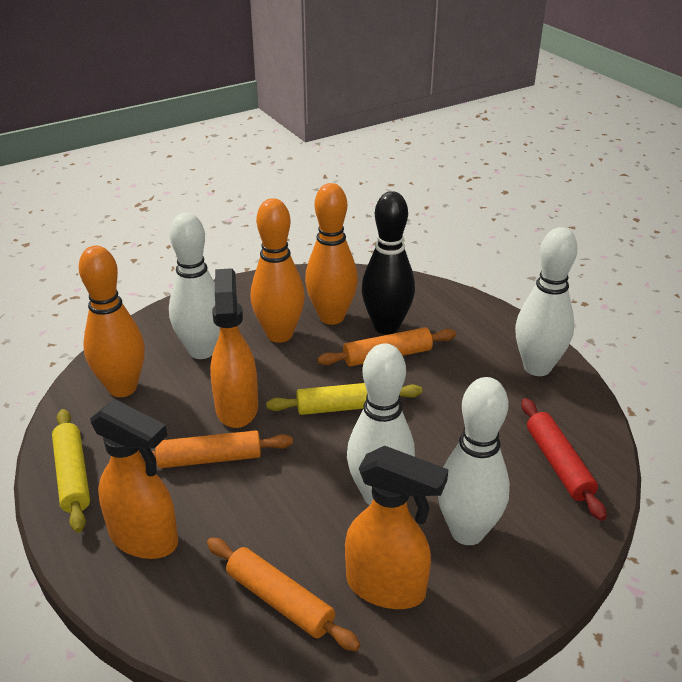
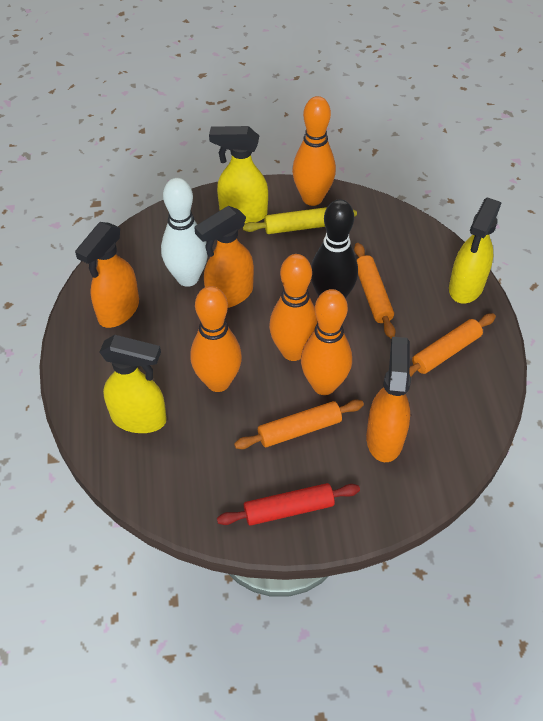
orange bowling pin: [79,246,145,397] [251,198,305,343] [305,183,358,325] = 3 -> [190,286,242,392] [269,254,318,361] [292,96,336,206] [301,289,352,395] = 4
white bowling pin: [169,213,220,359] [347,343,415,505] [438,377,510,545] [515,227,577,376] = 4 -> [161,178,208,287] = 1
yellow rolling pin: [52,409,90,533] [266,383,422,415] = 2 -> [243,207,357,234] = 1
yellow spray bottle: none = 0 -> [100,335,167,433] [209,126,268,224] [449,197,501,303] = 3

